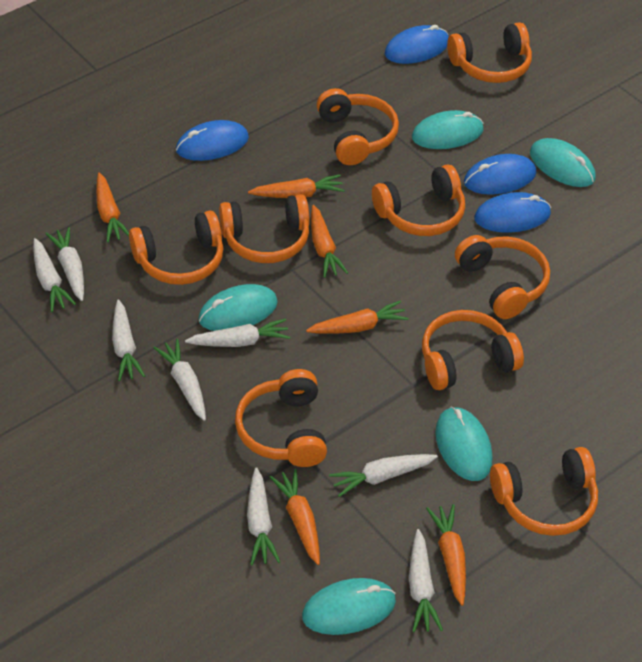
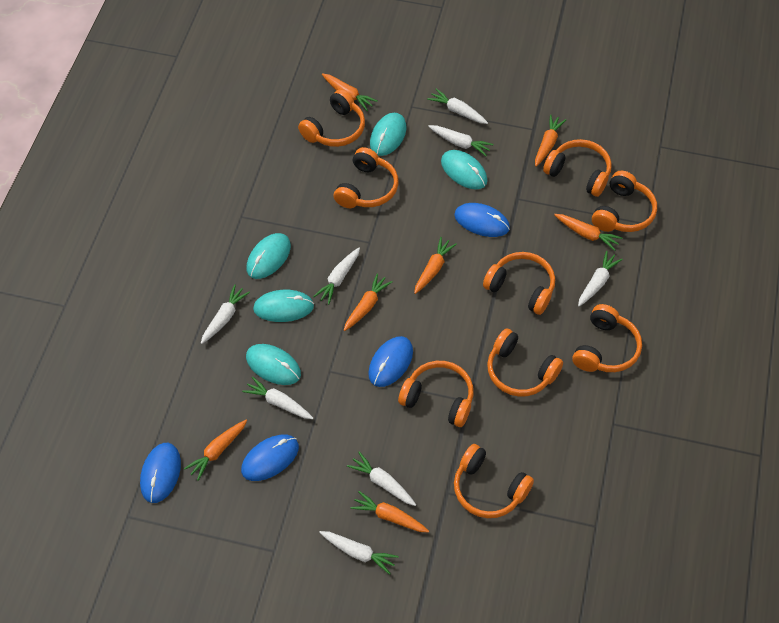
orange carrot: [96,173,129,243] [248,174,345,198] [269,469,320,565] [306,301,409,334] [311,205,348,278] [426,504,466,606] = 6 -> [184,420,247,481] [322,73,378,111] [344,273,393,331] [350,491,429,532] [414,237,457,294] [535,115,566,167] [554,214,622,251] = 7

